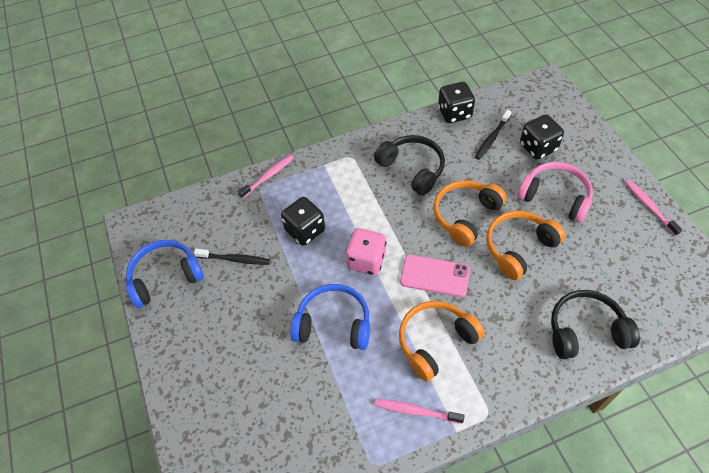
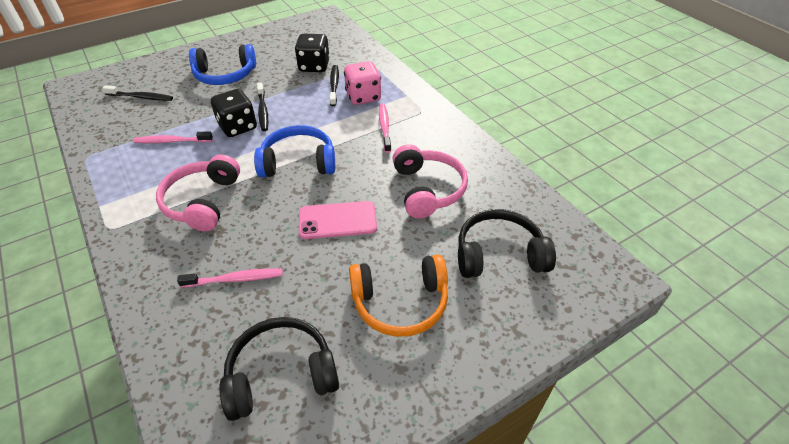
black dice: [281,197,325,246] [438,82,475,123] [520,114,564,160] = 3 -> [211,89,257,137] [295,34,330,72] = 2
black toothbrush: [194,249,270,265] [475,110,511,160] = 2 -> [102,85,173,101] [257,82,268,131] [330,65,339,106] = 3
orange headphones: [399,301,485,382] [433,180,507,247] [486,211,566,280] = 3 -> [349,254,448,337] = 1
pink headphones: [517,162,593,223] = 1 -> [156,155,240,231] [393,144,468,219] = 2

